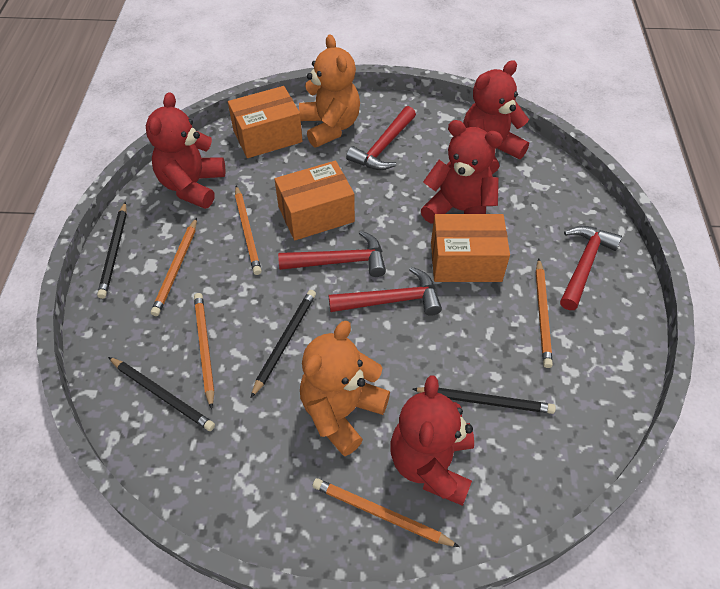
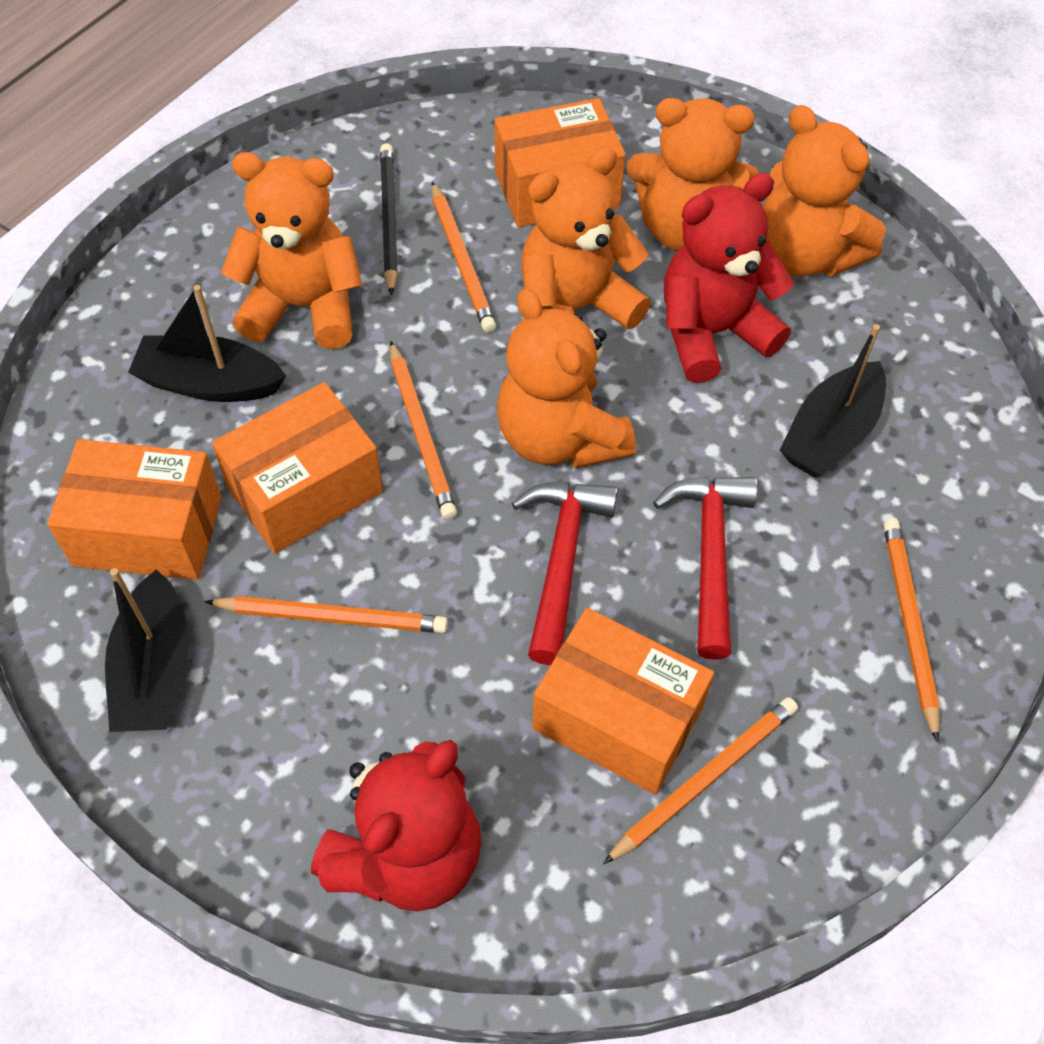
black boat: none = 0 -> [105,568,189,732] [128,285,286,402] [780,324,886,478] = 3
black pencil: [97,202,127,299] [108,357,215,431] [251,290,316,398] [412,387,556,414] = 4 -> [380,143,398,296] = 1
orange box: [228,86,303,158] [275,161,355,240] [431,214,510,282] = 3 -> [47,439,222,580] [212,382,383,554] [494,98,626,227] [532,608,714,795] = 4
orange teddy bear: [299,35,360,147] [300,321,390,456] = 2 -> [221,152,362,349] [497,288,636,469] [521,147,651,329] [626,98,759,251] [763,105,886,276] = 5
red hammer: [278,231,386,277] [329,267,442,316] [346,106,416,170] [560,226,622,310] = 4 -> [511,482,618,665] [653,477,758,660] = 2
red teddy bear: [146,92,226,209] [390,375,474,506] [421,120,503,223] [463,60,529,174] = 4 -> [311,740,482,911] [664,173,794,383] = 2

